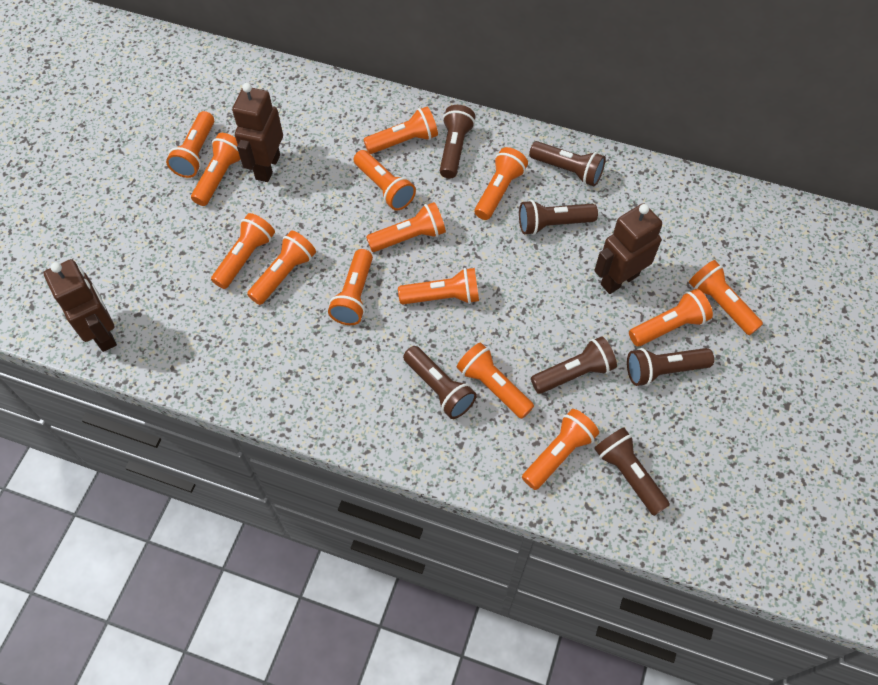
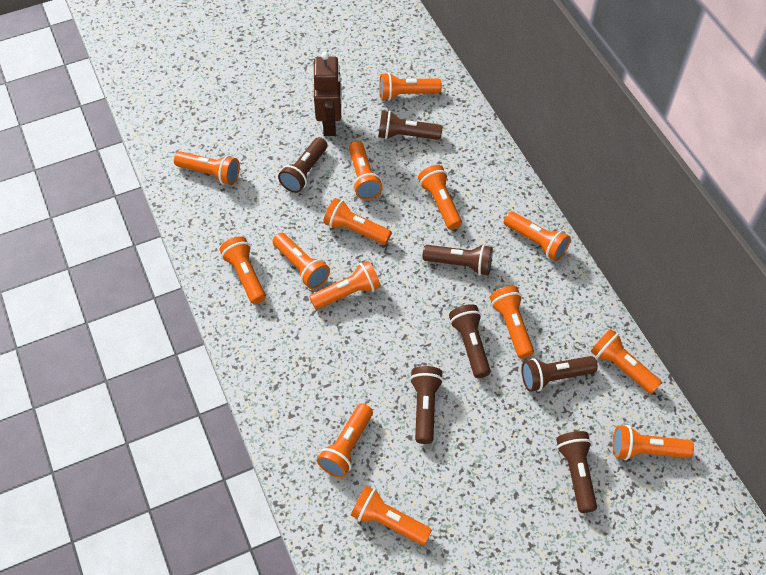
brown robot: [44,259,117,352] [232,83,283,182] [594,203,662,294] = 3 -> [314,52,342,136] = 1

